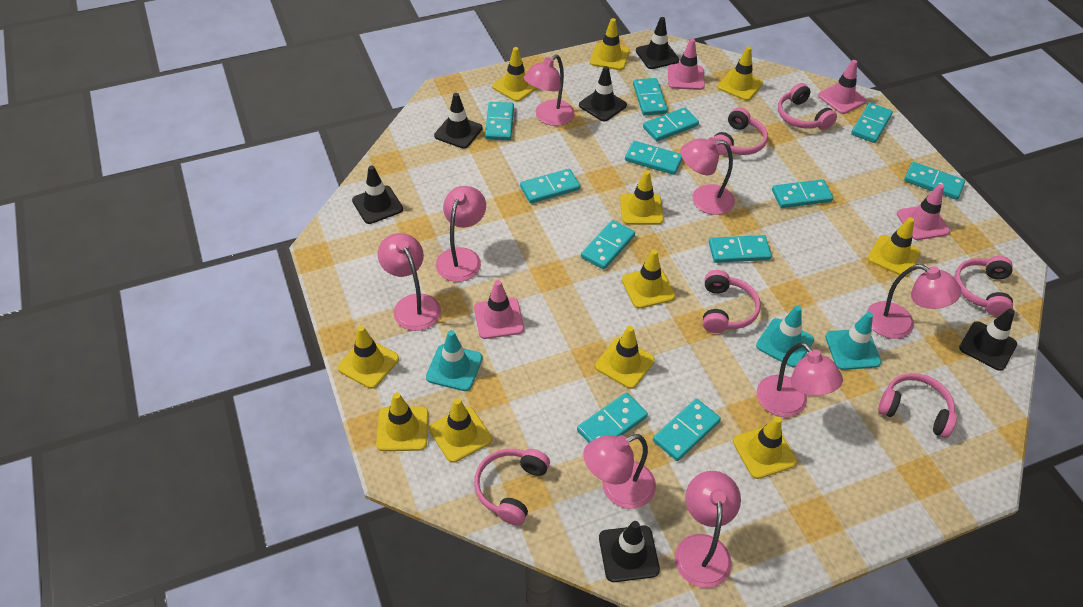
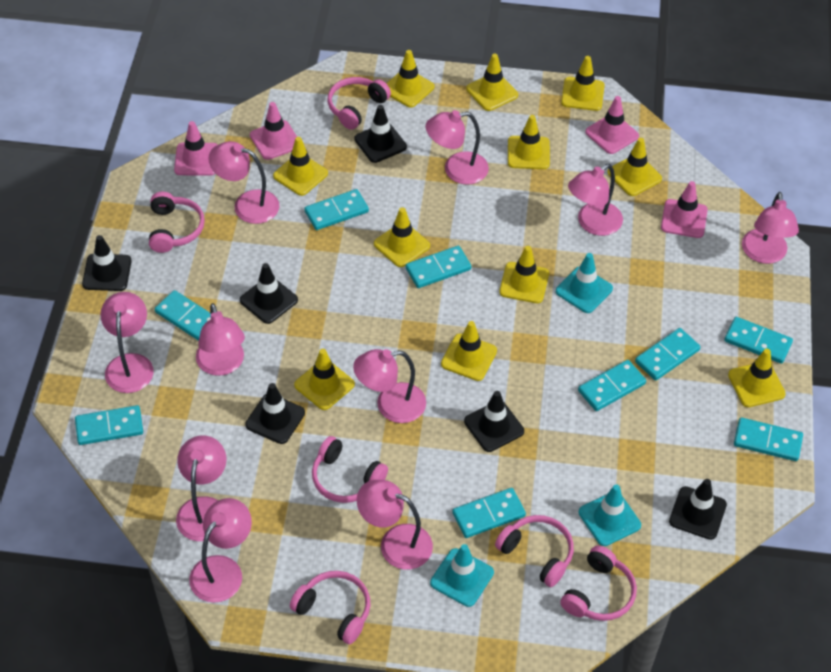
pink lamp: [377,233,441,331] [436,186,486,282] [524,54,575,126] [583,434,656,509] [675,471,741,588] [680,137,735,215] [757,342,843,417] [866,264,962,339] = 8 -> [100,292,154,393] [176,435,226,541] [189,498,252,603] [196,303,245,376] [209,141,279,224] [353,349,426,423] [357,480,433,570] [426,110,489,185] [568,164,623,236] [742,192,799,264] = 10
turquoise domino: [485,102,514,140] [520,169,580,204] [577,392,648,443] [581,220,635,270] [625,141,683,175] [633,78,668,115] [643,107,699,141] [653,399,721,461] [709,235,772,263] [772,179,833,208] [851,103,893,143] [904,162,965,200] = 12 -> [75,405,143,445] [155,290,211,341] [304,189,369,230] [406,246,471,288] [452,488,526,538] [578,360,646,411] [635,328,700,381] [724,317,793,364] [734,418,803,461] = 9

